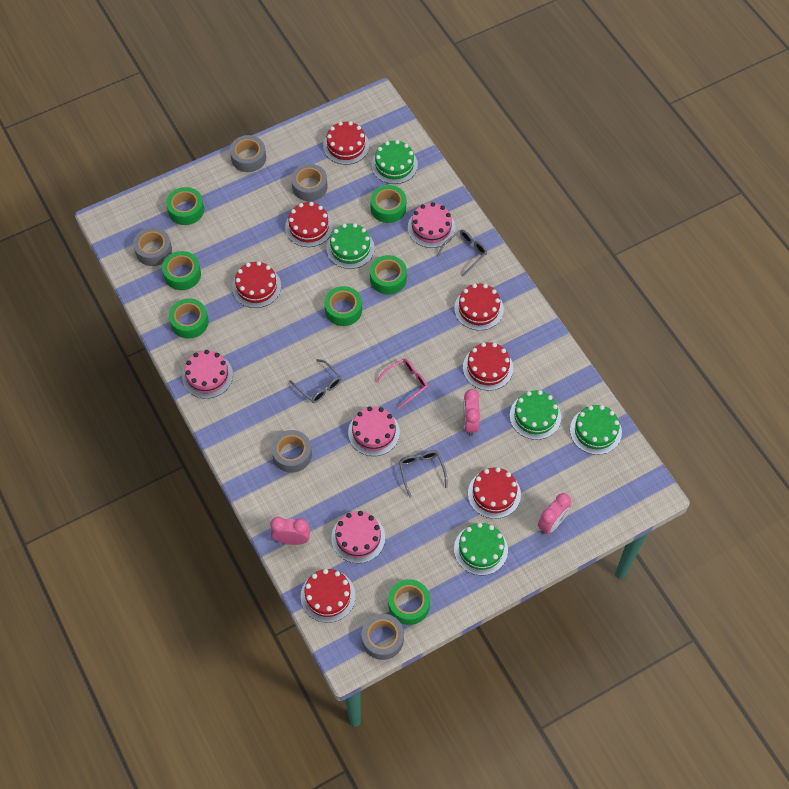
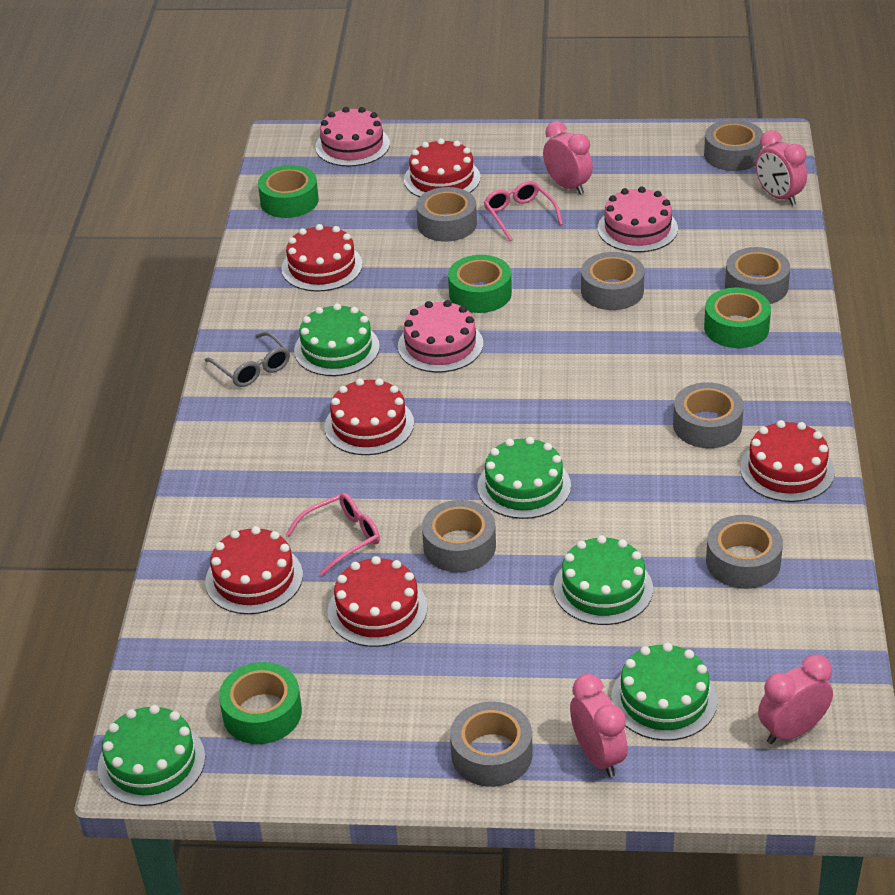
green tape: [162,251,201,290] [166,187,204,225] [169,298,209,339] [324,286,362,326] [370,185,406,223] [370,255,407,295] [388,579,430,625] = 7 -> [219,662,302,744] [258,165,319,218] [448,255,512,313] [704,288,771,348] = 4
grey glasses: [290,359,341,403] [399,450,448,497] [437,230,487,276] = 3 -> [204,331,290,387] = 1
grey tape: [133,227,172,266] [230,135,266,172] [271,430,312,473] [291,164,328,201] [362,614,404,660] = 5 -> [416,187,477,242] [422,500,496,572] [450,702,533,787] [581,252,644,310] [673,382,744,448] [704,120,763,171] [706,515,783,589] [725,247,790,304] = 8
pink cake: [182,350,233,399] [331,511,385,563] [348,406,400,456] [408,202,455,248] = 4 -> [315,107,390,166] [398,300,483,373] [598,187,678,252] = 3
pink clock: [270,517,310,545] [463,389,480,436] [538,493,571,534] = 3 -> [543,121,593,195] [570,674,628,777] [756,130,807,206] [758,654,833,744] = 4
pink glasses: [376,358,428,409] = 1 -> [286,493,380,576] [484,181,563,242] = 2
red cake: [232,261,281,308] [285,202,333,247] [301,569,356,623] [323,121,369,165] [454,284,504,330] [463,342,513,391] [468,467,521,519] = 7 -> [205,526,303,614] [281,224,363,292] [324,378,414,455] [328,556,428,647] [404,138,481,197] [740,420,835,502] = 6

